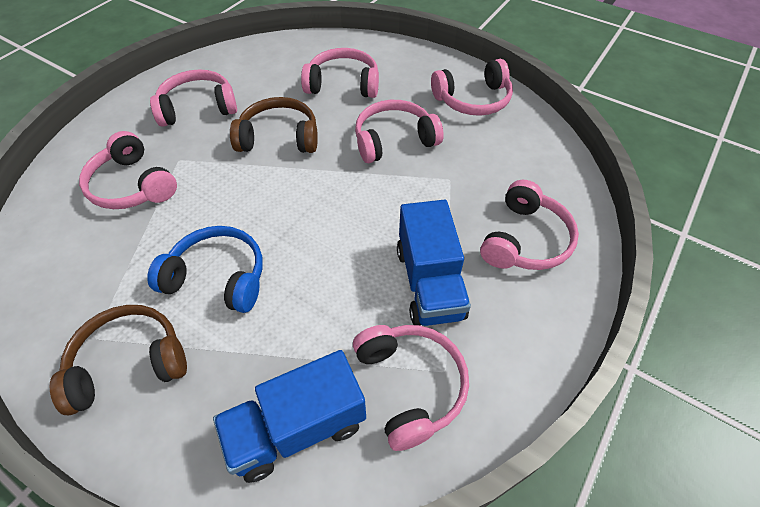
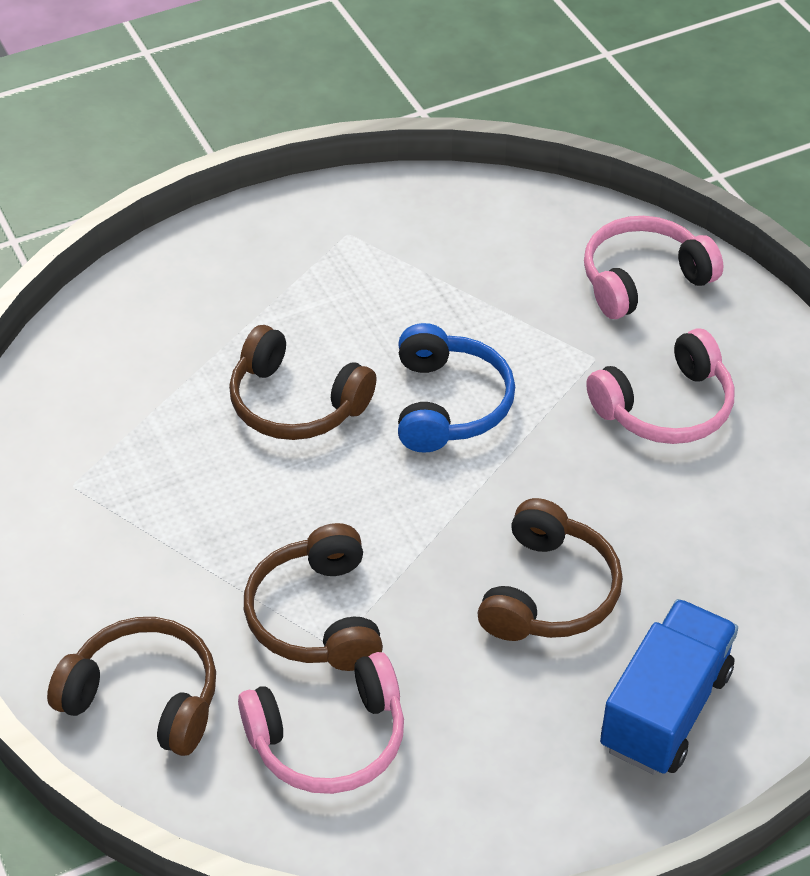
blue truck: [213,350,366,483] [397,200,471,326] = 2 -> [600,599,738,775] = 1
brown headphones: [49,305,187,415] [230,97,318,153] = 2 -> [47,617,216,756] [229,325,377,440] [244,523,383,671] [478,498,623,641] = 4
pink headphones: [79,131,177,209] [150,70,237,127] [301,48,379,98] [353,325,469,451] [355,100,444,163] [431,59,513,116] [480,180,579,270] = 7 -> [238,652,404,794] [584,216,723,319] [586,328,735,444] = 3

